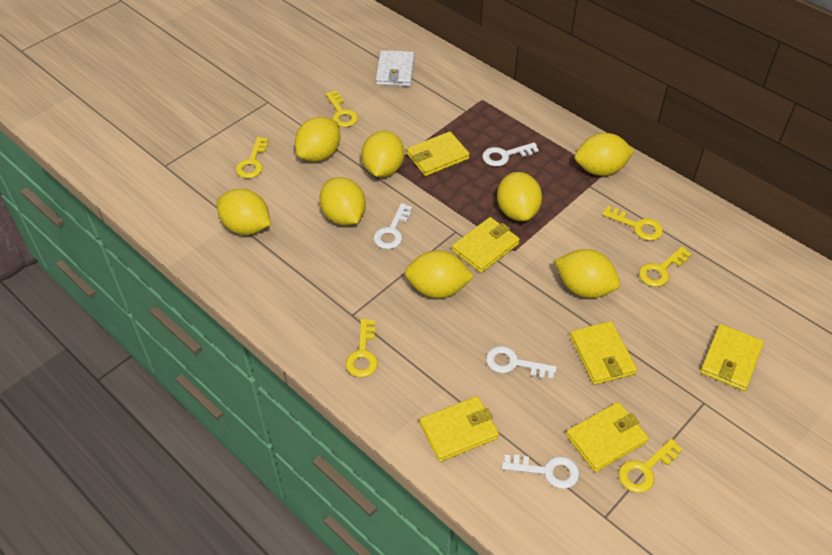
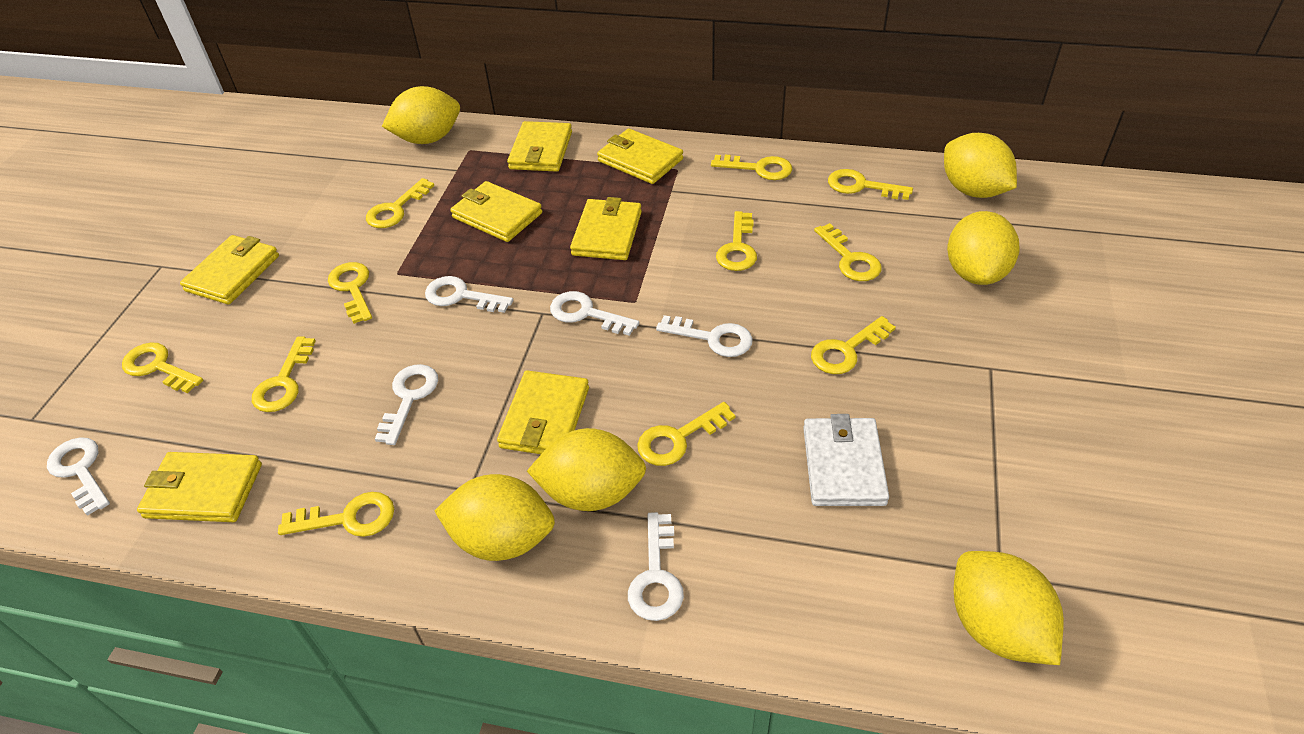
white key: [374,203,412,249] [482,142,539,166] [486,346,557,379] [502,454,579,489] = 4 -> [47,437,110,516] [375,364,438,445] [425,276,513,313] [550,291,639,336] [628,512,684,621] [656,315,753,357] = 6
yellow key: [236,137,268,178] [326,91,358,127] [346,319,378,377] [602,206,663,241] [619,439,683,493] [639,247,691,287] = 6 -> [122,343,203,393] [252,336,316,412] [278,492,394,537] [328,262,372,324] [366,178,434,228] [637,402,735,466] [711,155,792,180] [716,211,757,271] [811,316,896,374] [814,223,882,281] [828,169,913,200] = 11
yellow lemon: [217,189,271,235] [295,117,340,162] [319,177,366,225] [362,131,404,177] [405,250,474,298] [497,172,542,221] [554,249,620,298] [575,133,635,176] = 8 -> [382,86,460,144] [435,474,555,561] [527,428,646,511] [944,133,1017,198] [947,211,1019,285] [953,551,1064,665] = 6
yellow wallet: [407,132,470,176] [419,396,499,462] [452,217,520,273] [566,402,649,472] [570,321,637,385] [700,324,764,391] = 6 -> [137,452,262,522] [180,235,279,305] [450,181,542,242] [497,370,589,454] [507,121,572,172] [570,197,642,260] [597,128,683,184] = 7

